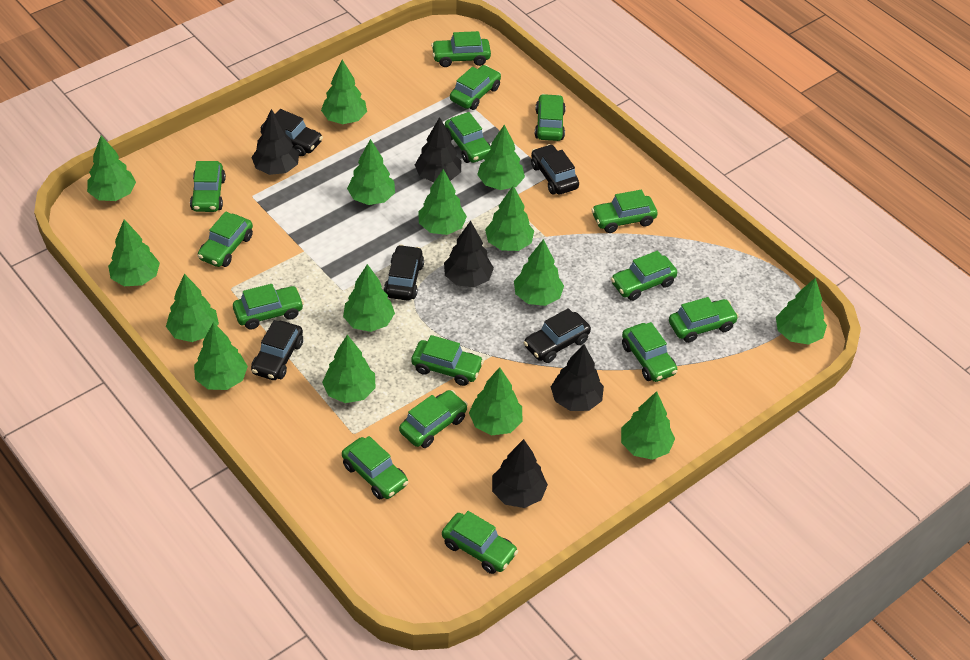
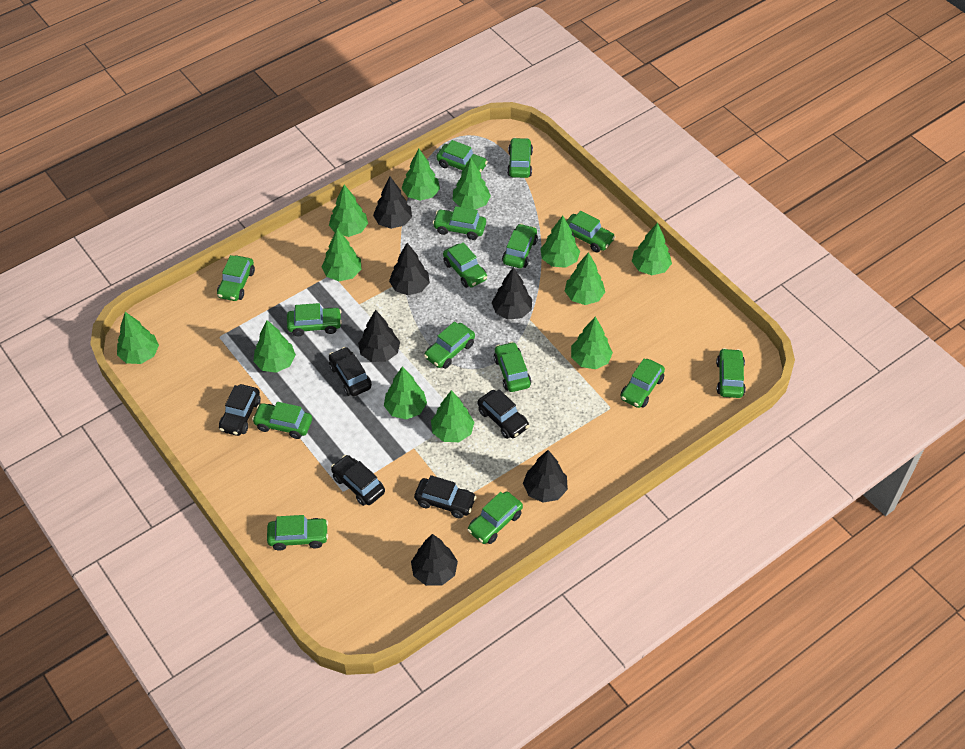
black tree: [251,109,299,175] [415,117,461,182] [444,221,494,287] [492,439,548,508] [551,344,604,411] = 5 -> [358,310,400,362] [373,177,412,229] [389,243,430,295] [411,534,458,586] [492,267,532,319] [523,450,568,503] = 6
green tree: [87,135,136,201] [108,219,160,286] [166,274,219,342] [194,322,248,390] [321,60,367,124] [322,335,376,403] [343,264,395,332] [347,139,395,205] [418,169,467,235] [469,367,523,435] [477,125,525,190] [485,185,534,251] [514,239,564,306] [621,391,675,460] [776,278,827,345] = 15 -> [117,312,159,364] [253,320,296,373] [322,229,361,281] [329,185,368,237] [384,366,427,419] [402,149,440,201] [431,390,474,442] [452,158,491,209] [540,216,580,268] [565,252,605,305] [571,317,613,369] [632,223,672,275] = 12

